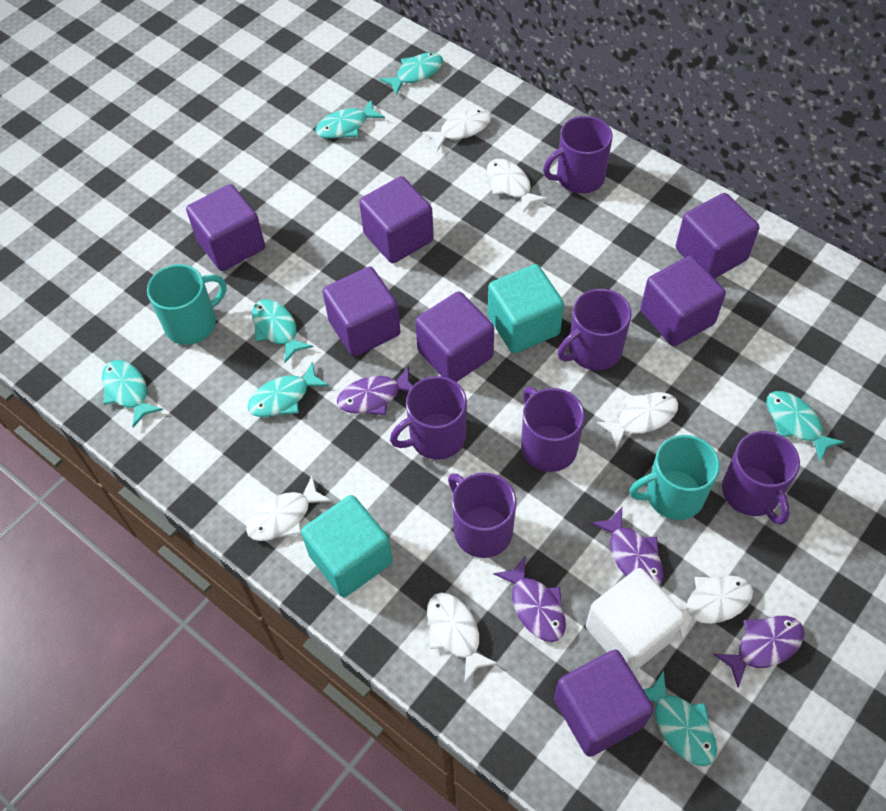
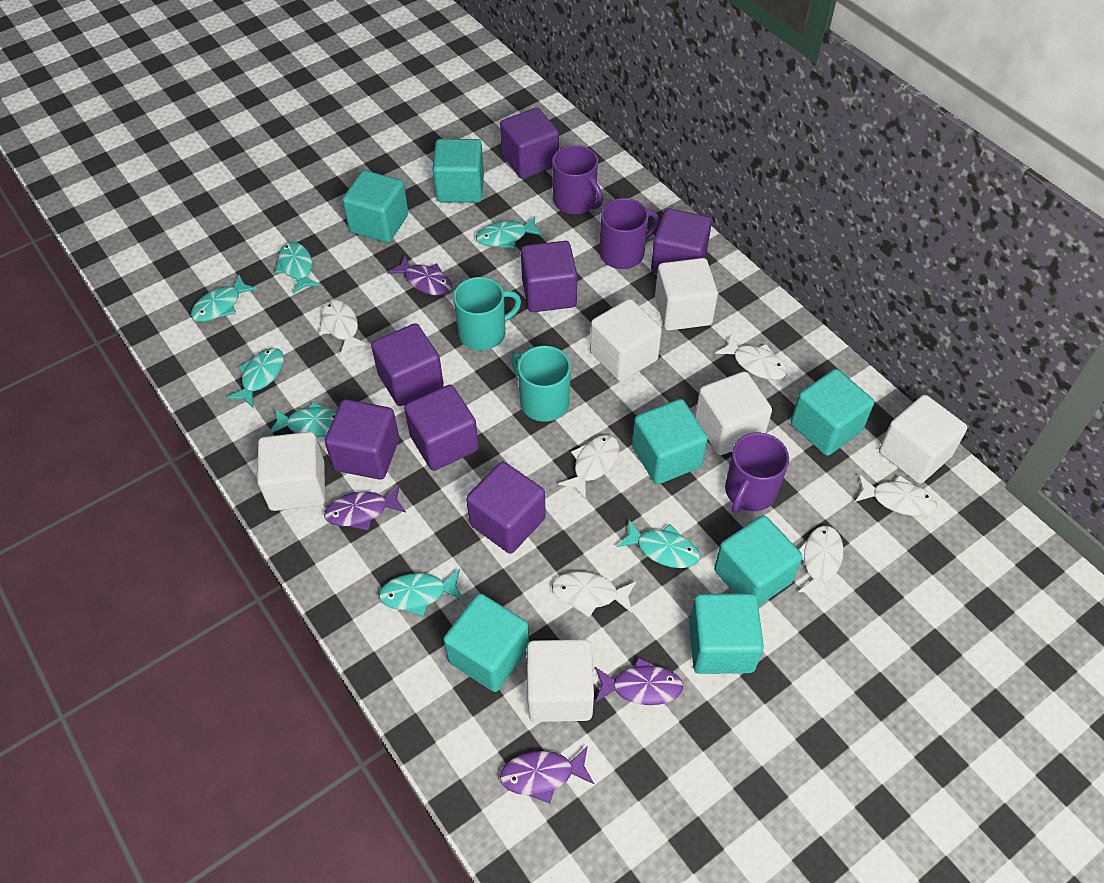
purple mug: [390,376,467,460] [448,472,517,558] [521,387,585,472] [543,116,613,193] [558,289,632,371] [722,431,800,525] = 6 -> [552,145,603,214] [600,198,659,269] [725,433,789,513] = 3
turquoise cube: [301,495,393,597] [488,264,564,353] = 2 -> [342,170,408,243] [433,139,484,203] [443,593,529,692] [632,399,708,484] [689,593,764,674] [714,515,803,606] [791,369,874,456] = 7
white cube: [586,568,685,673] = 1 -> [257,432,325,511] [527,639,594,722] [590,299,662,382] [655,258,718,331] [695,371,772,455] [879,395,967,483] = 6

